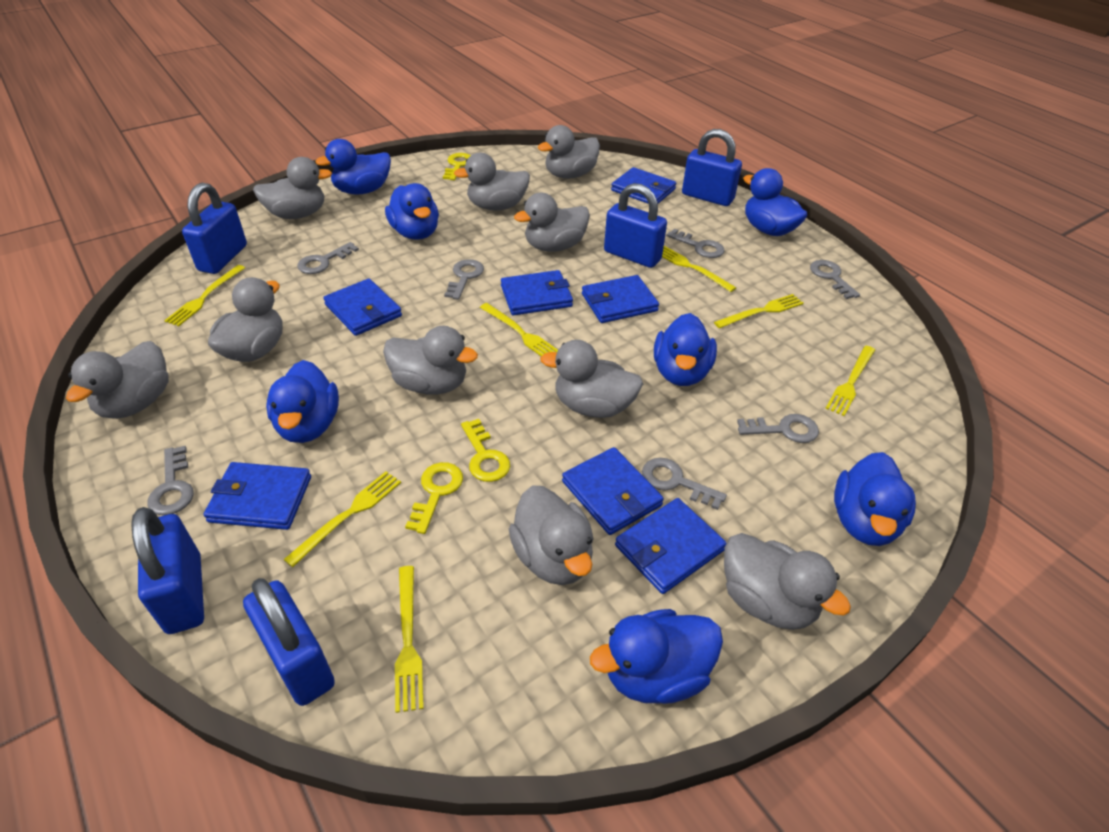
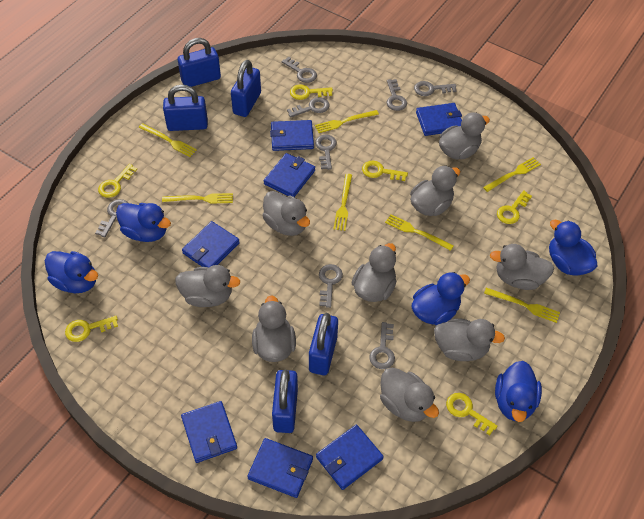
blue duck: [266,360,339,443] [315,139,391,195] [385,183,439,240] [590,609,723,704] [654,313,717,386] [743,168,807,236] [834,452,916,546] = 7 -> [45,251,98,293] [116,203,171,242] [412,272,470,325] [495,361,542,422] [549,219,598,276] = 5
grey duck: [66,341,169,419] [208,277,283,362] [253,157,332,219] [383,326,478,395] [454,153,530,210] [509,485,593,585] [514,193,590,252] [538,125,600,179] [540,340,643,418] [724,533,851,630] = 10 -> [175,265,240,307] [252,295,296,362] [262,191,310,236] [352,243,396,302] [380,367,439,422] [410,165,460,216] [434,318,505,361] [439,112,490,160] [490,244,554,290] = 9
grey key: [148,446,194,515] [297,242,359,274] [444,259,484,300] [642,458,727,510] [666,229,724,258] [737,414,819,443] [810,260,860,299] = 7 -> [95,199,128,238] [282,57,317,83] [287,97,329,118] [315,135,337,170] [319,264,343,308] [369,322,395,369] [387,79,407,111] [414,81,457,96] = 8
yellow key: [405,462,463,534] [443,153,471,180] [461,419,510,482] = 3 -> [65,316,118,342] [98,164,137,198] [290,84,333,100] [362,161,408,181] [446,393,498,435] [497,190,532,224] = 6

